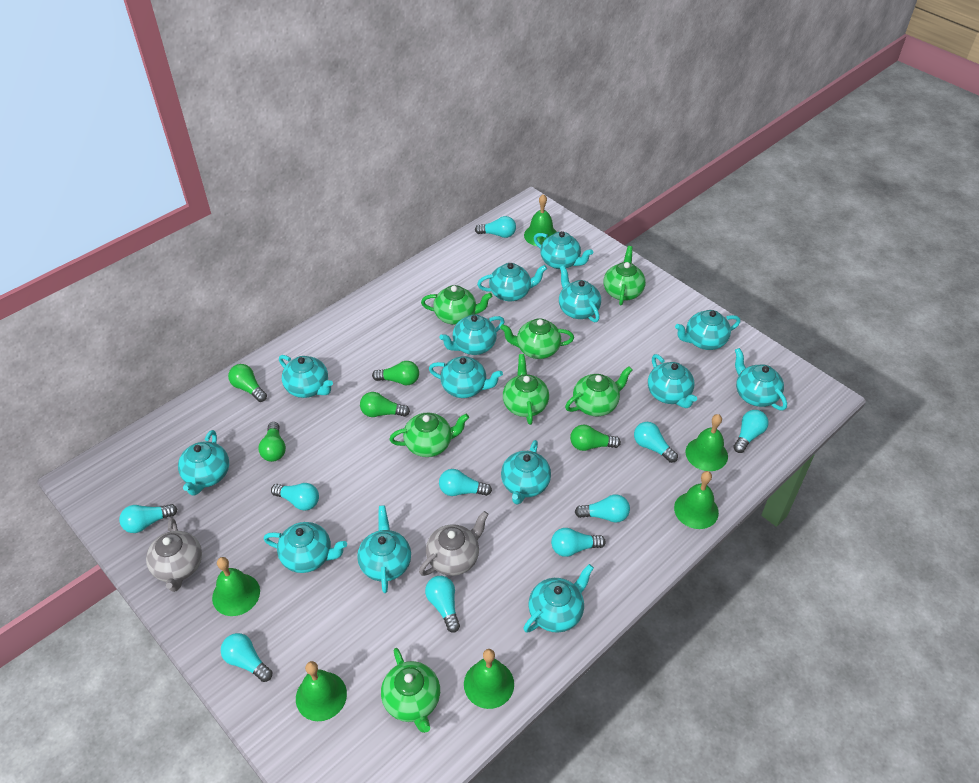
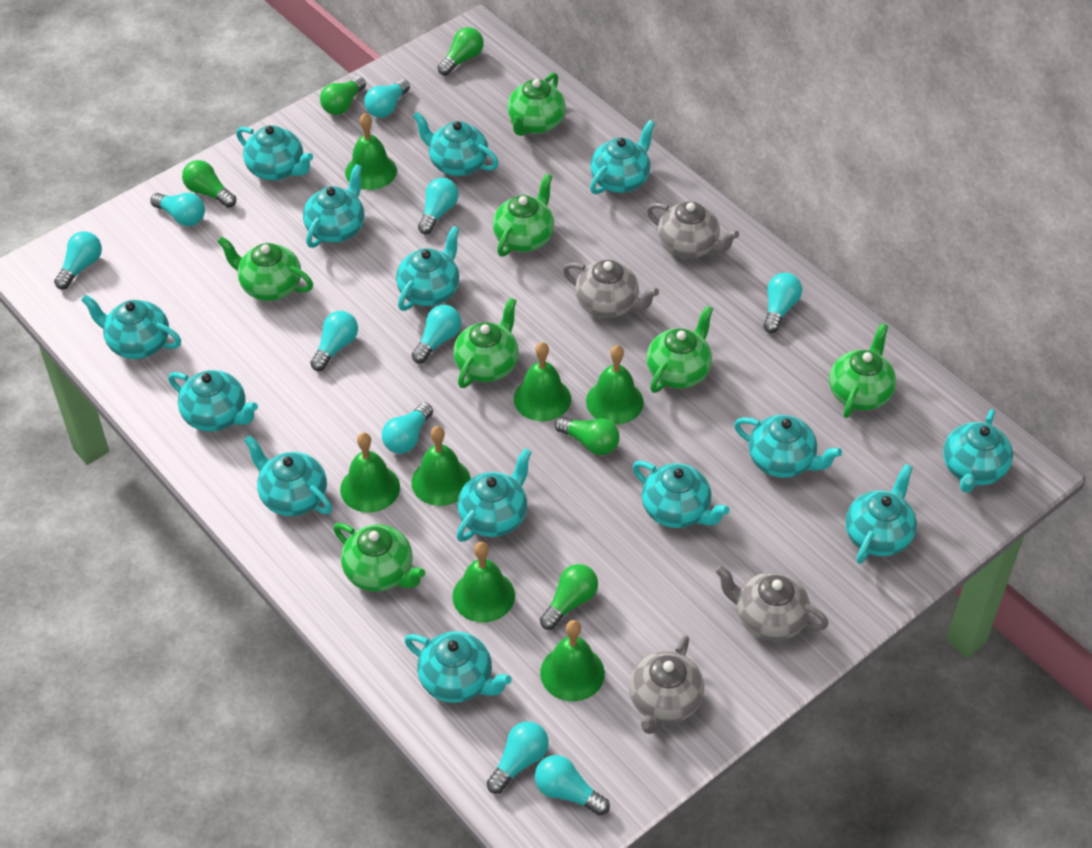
green bell: [212,557,260,616] [296,661,347,721] [464,649,514,709] [524,194,556,246] [674,471,719,529] [686,414,728,471] = 6 -> [340,433,400,513] [345,113,397,190] [411,426,471,506] [452,542,515,623] [514,342,571,421] [540,620,605,701] [586,345,644,424] = 7
grey teapot: [146,518,202,592] [419,511,489,576] = 2 -> [563,260,659,318] [629,635,704,734] [647,201,739,258] [715,565,829,641] = 4

